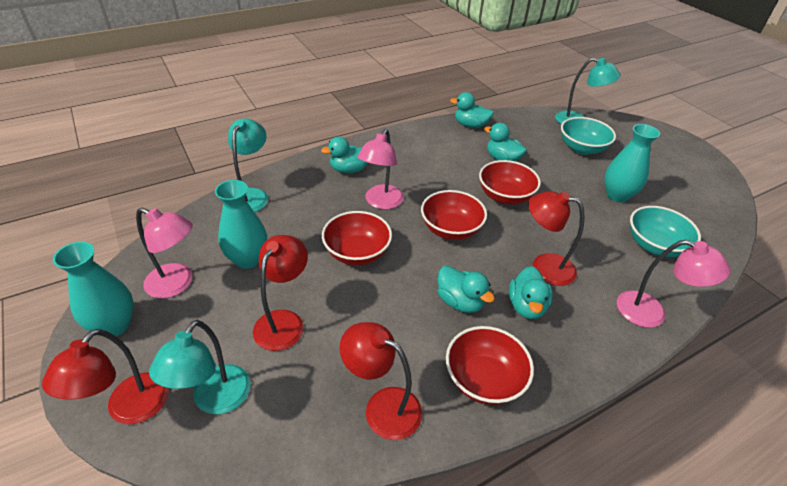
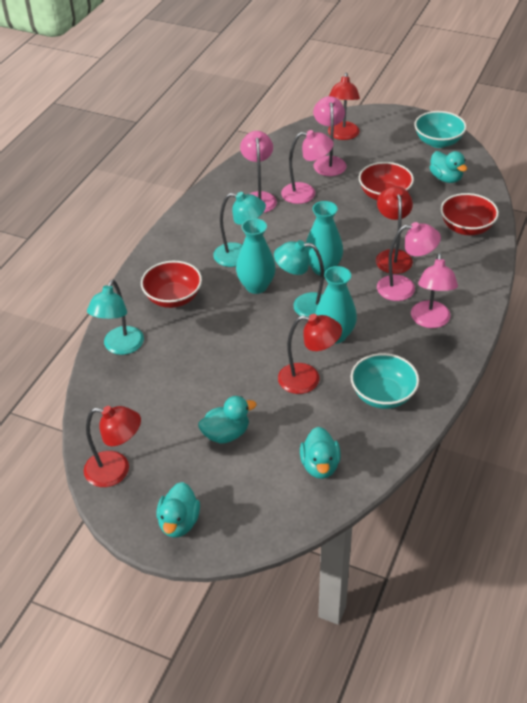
pink lamp: [136,208,193,298] [358,129,404,209] [617,240,731,328] = 3 -> [240,131,277,213] [281,130,334,204] [313,96,347,176] [377,222,441,301] [411,253,458,328] = 5
red bowl: [322,211,392,265] [421,190,487,240] [446,326,534,405] [479,160,541,205] = 4 -> [141,261,202,308] [359,162,414,200] [440,193,499,235] = 3
turquoise duck: [321,137,368,173] [437,265,495,313] [450,92,494,128] [484,123,527,161] [509,266,552,319] = 5 -> [157,482,200,538] [198,396,256,443] [300,427,341,479] [430,151,467,183] = 4

